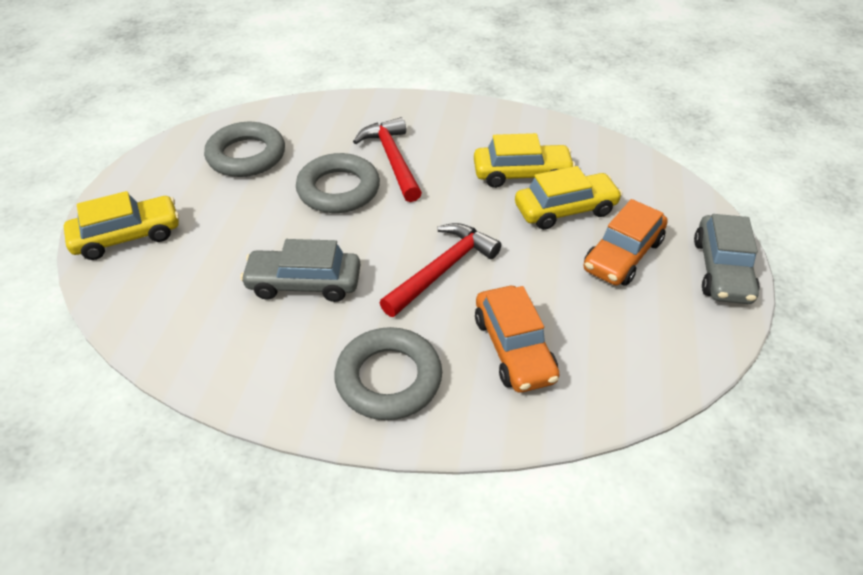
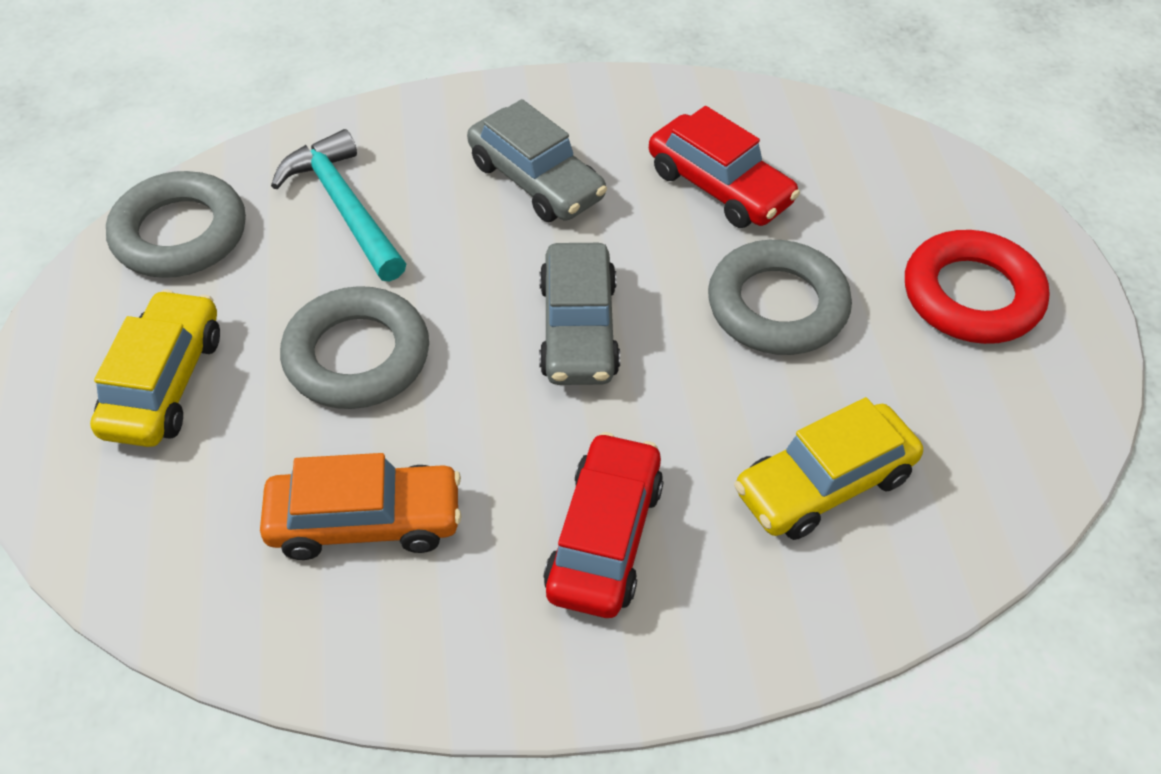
orange car: [475,286,560,393] [584,199,668,286] = 2 -> [260,453,462,560] = 1
red car: none = 0 -> [544,432,663,618] [649,106,800,228] = 2
red hammer: [353,117,422,202] [380,223,501,317] = 2 -> none = 0
red ring: none = 0 -> [905,230,1050,344] = 1
turquoise hammer: none = 0 -> [271,129,406,282] = 1
yellow car: [64,191,179,260] [474,133,575,188] [515,166,623,230] = 3 -> [90,290,220,447] [734,397,923,540] = 2

